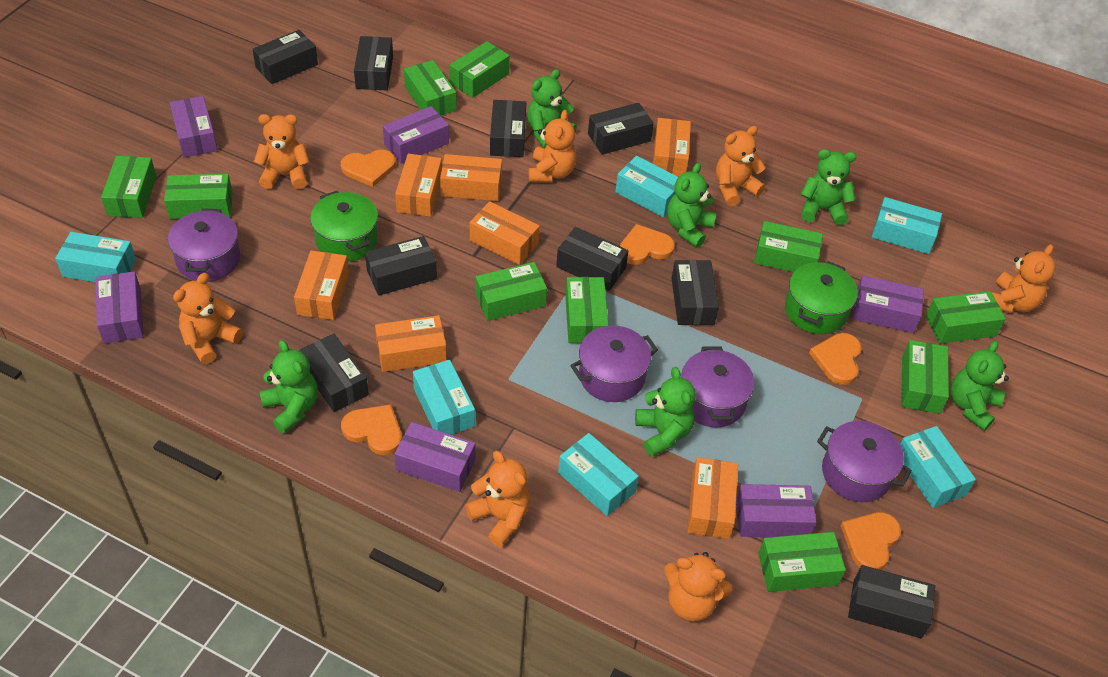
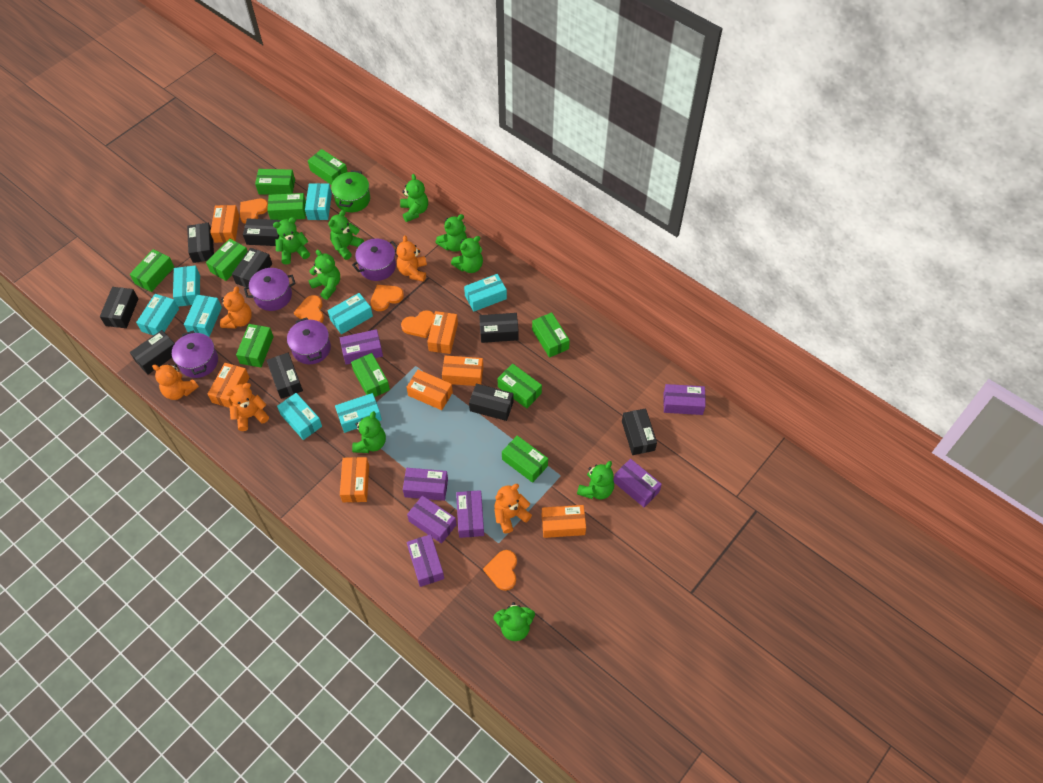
green pot: [310,191,378,262] [785,261,858,334] = 2 -> [331,170,370,212] = 1
green teddy bear: [259,340,318,433] [527,69,577,149] [635,367,696,457] [667,163,716,248] [800,149,856,225] [950,341,1009,431] = 6 -> [273,217,310,264] [308,250,340,300] [328,210,364,260] [352,411,386,453] [400,174,428,222] [435,214,467,252] [451,236,483,273] [493,602,535,641] [577,461,614,500] = 9
orange teddy bear: [173,273,243,364] [254,114,310,189] [465,451,530,547] [529,110,576,182] [664,552,733,622] [716,126,766,206] [991,244,1055,313] = 7 -> [152,364,199,400] [220,286,252,329] [226,383,269,431] [397,235,427,282] [494,484,532,534] = 5
purple box: [95,271,144,343] [170,96,218,157] [383,106,449,164] [394,422,475,492] [736,484,816,537] [852,276,924,333] = 6 -> [340,329,383,365] [403,468,448,501] [407,496,457,544] [407,534,444,587] [456,490,484,538] [614,459,662,507] [663,384,706,415] = 7
turquoise box: [55,232,136,282] [413,360,475,435] [558,433,639,516] [615,156,678,217] [872,197,942,254] [900,426,976,508] = 6 -> [136,294,179,335] [173,265,200,307] [184,295,222,337] [277,393,322,440] [305,183,332,220] [327,293,373,334] [335,393,382,433] [464,274,507,312] = 8

